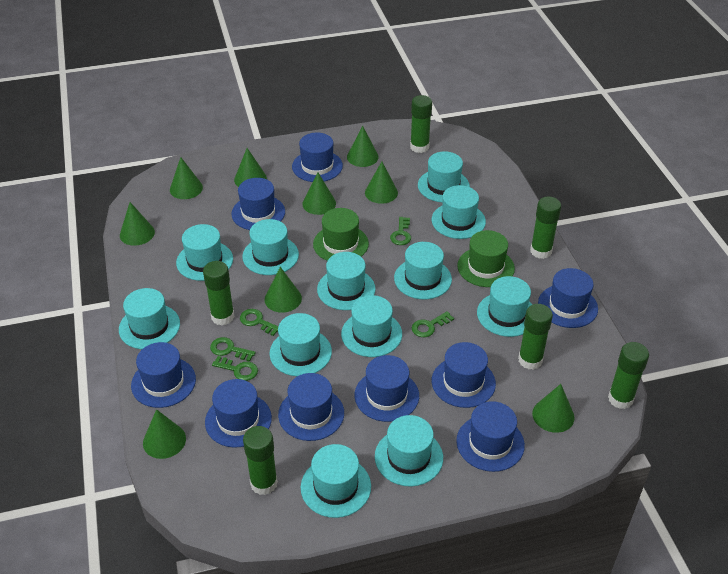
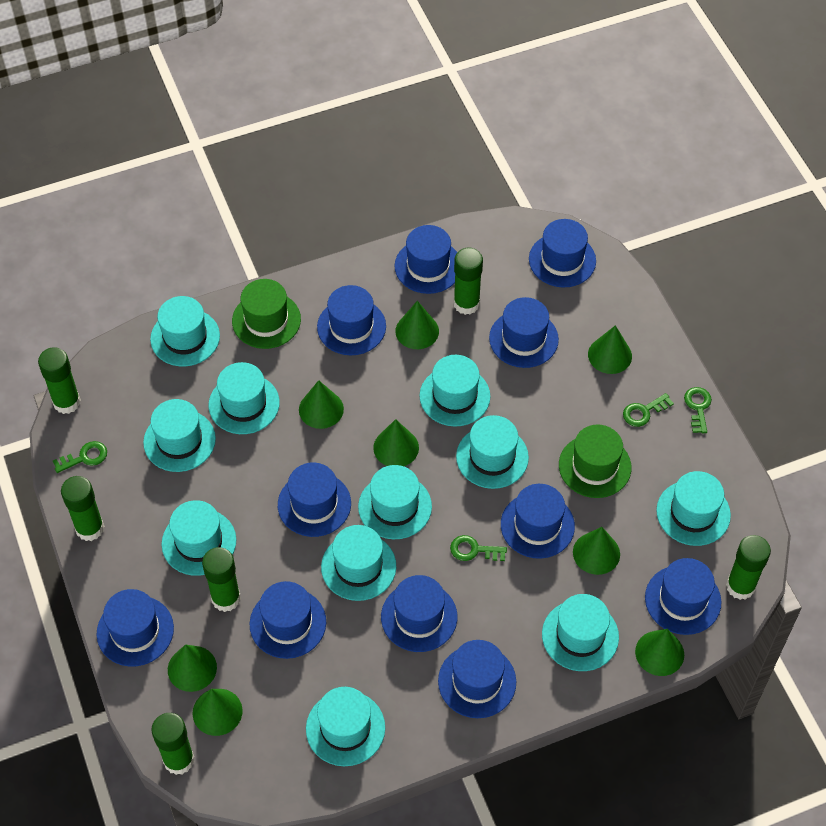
blue hat: [131,342,196,408] [205,379,272,448] [231,178,285,230] [278,373,344,441] [292,132,343,182] [354,355,419,422] [432,342,496,408] [456,401,525,472] [538,268,598,328] = 9 -> [97,589,174,667] [249,581,326,659] [278,462,351,537] [317,285,386,355] [381,575,458,652] [394,225,457,294] [438,640,516,718] [489,297,559,368] [501,484,575,559] [529,219,596,287] [645,558,721,635] = 11
green cone: [120,202,155,246] [143,409,186,459] [170,157,203,199] [234,148,267,187] [265,267,302,313] [303,172,336,215] [347,126,379,167] [365,162,398,204] [532,384,575,433] = 9 -> [168,644,217,692] [193,689,243,736] [299,380,344,429] [373,419,419,466] [395,301,439,349] [573,527,620,575] [588,325,632,374] [635,629,684,676] = 8
green key: [210,337,256,361] [212,356,258,381] [240,309,278,336] [390,217,411,245] [412,311,454,337] = 5 -> [53,441,107,473] [450,535,507,561] [623,393,674,427] [684,387,712,434] = 4
turquoise hat: [119,288,180,349] [176,224,233,281] [242,219,299,275] [270,313,332,376] [301,444,371,518] [317,252,376,310] [341,295,402,357] [375,415,443,487] [394,242,452,299] [418,151,470,203] [432,185,486,239] [477,276,533,337] = 12 -> [143,399,216,472] [150,296,220,366] [161,500,236,576] [208,362,280,434] [306,687,385,766] [321,525,396,601] [358,465,432,539] [419,355,491,427] [456,415,529,489] [542,594,619,671] [656,471,731,546] = 11

